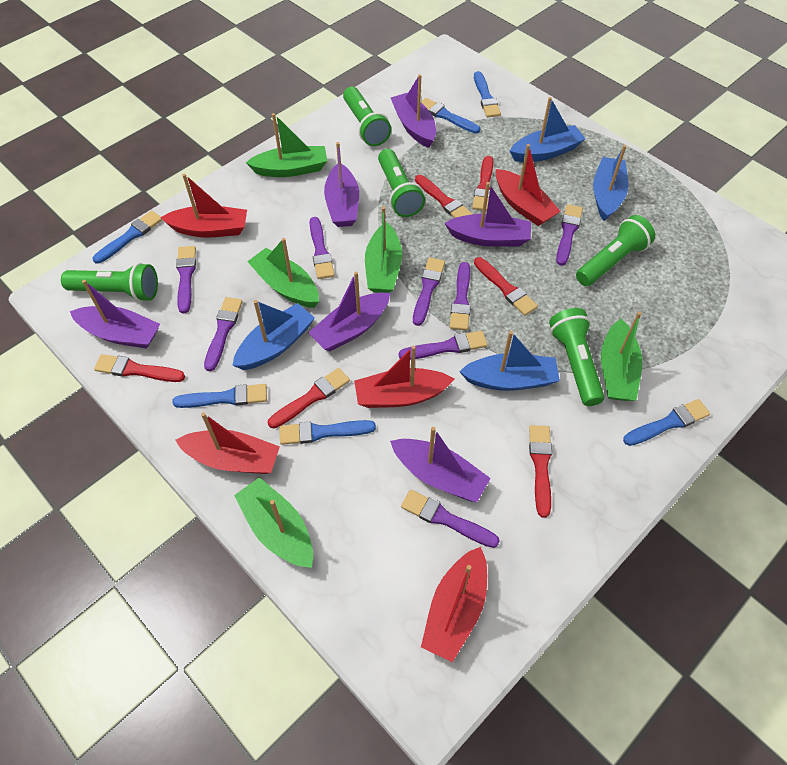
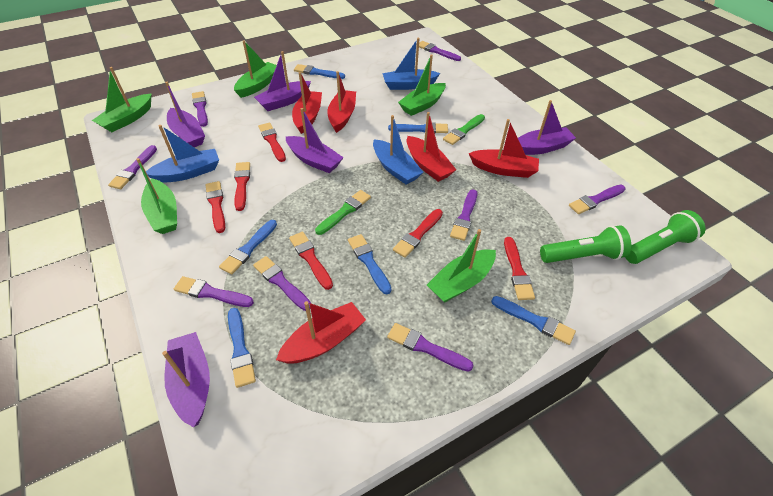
blue boat: [232,300,315,370] [459,331,560,391] [510,97,586,162] [593,145,628,221] = 4 -> [146,125,219,183] [373,115,423,185] [383,38,440,90] = 3
green brush: none = 0 -> [315,190,371,235] [443,114,485,145] = 2
green flashlight: [61,263,158,302] [343,86,391,146] [378,149,425,217] [549,308,604,406] [576,215,655,286] = 5 -> [540,225,631,263] [625,210,706,264] = 2
purple boat: [70,280,160,349] [308,272,390,351] [324,142,359,227] [390,427,491,502] [391,74,436,148] [444,182,531,247] = 6 -> [162,332,210,428] [165,82,205,147] [254,51,311,111] [286,108,344,173] [518,100,576,155] = 5

